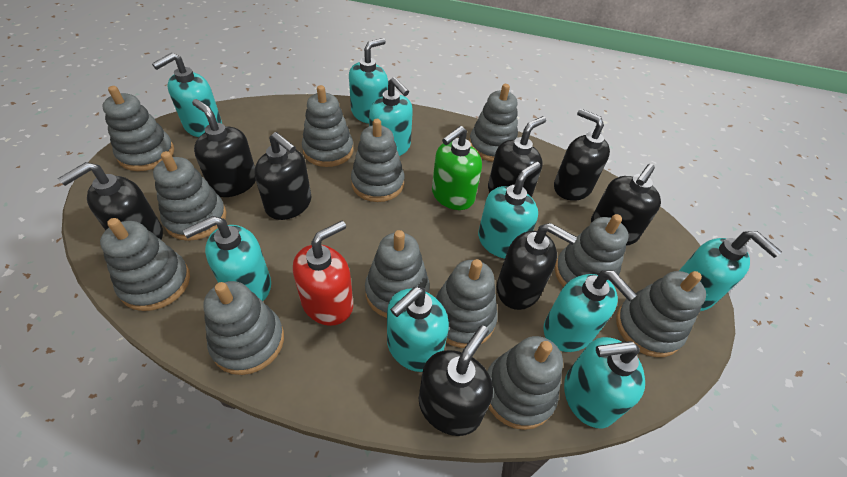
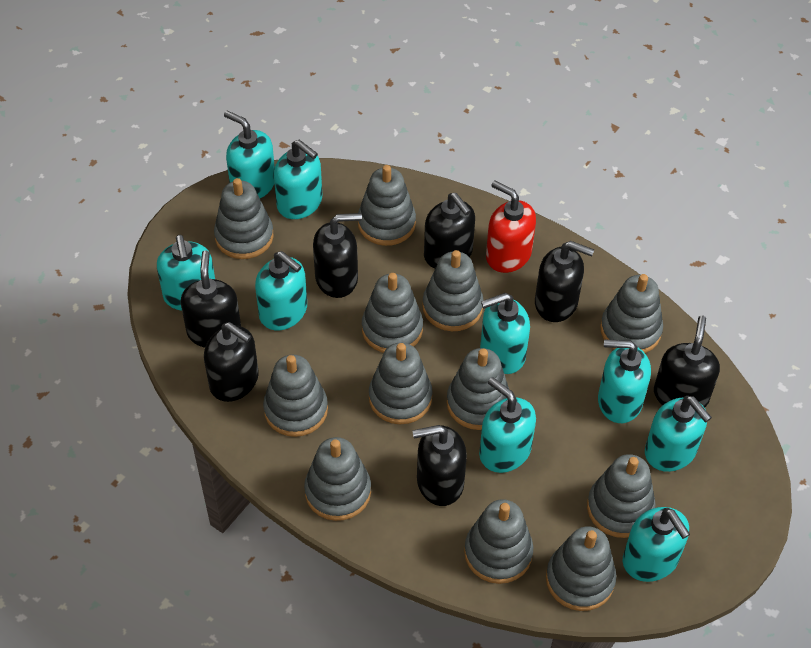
black soap dispenser: [58,162,163,240] [192,99,256,197] [254,132,312,220] [419,325,493,436] [488,116,546,197] [497,223,577,310] [554,109,610,201] [591,164,661,246] = 8 -> [181,250,241,348] [204,322,259,402] [313,213,362,298] [412,425,467,506] [424,193,475,269] [535,241,594,322] [654,316,720,408] = 7
green soap dispenser: [432,126,482,210] = 1 -> none = 0

